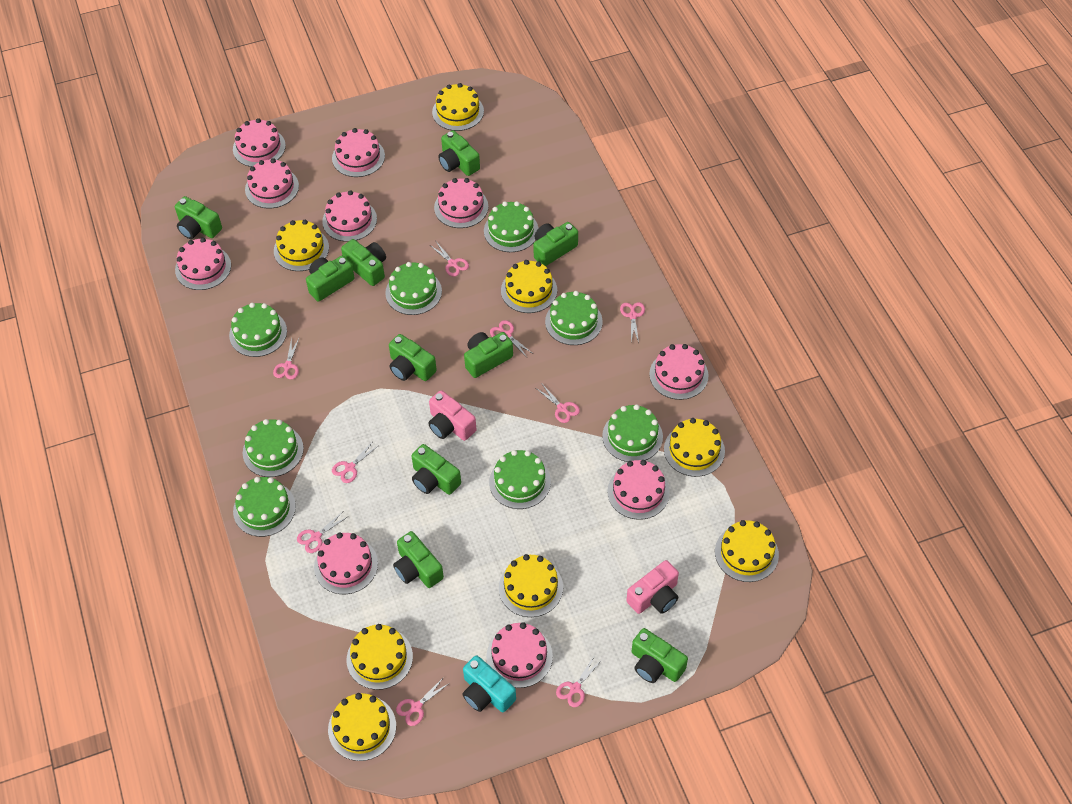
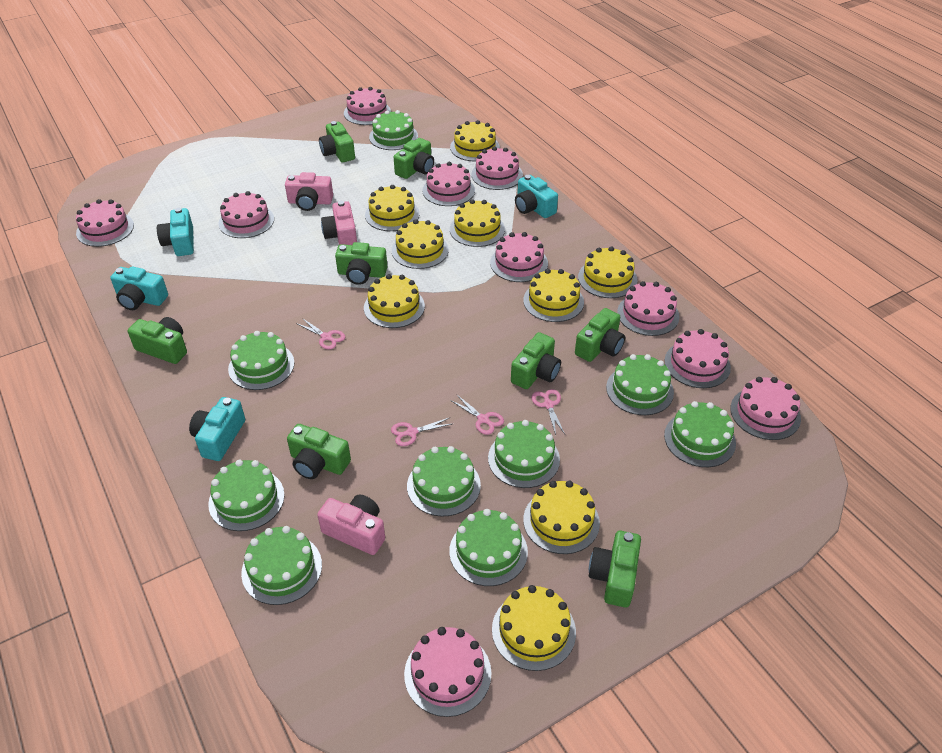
green cake: [229,303,287,357] [233,477,296,537] [243,419,304,477] [385,262,442,315] [484,201,538,252] [489,450,551,509] [545,291,603,345] [602,404,663,462] = 8 -> [208,460,285,531] [228,331,294,390] [241,526,322,605] [369,110,418,150] [407,446,481,517] [449,509,528,586] [488,420,560,488] [606,354,674,415] [664,401,736,467] = 9
green camera: [175,196,222,239] [306,255,355,302] [341,239,386,286] [389,334,437,381] [393,531,444,588] [411,444,461,495] [438,130,480,176] [464,332,513,378] [533,222,578,266] [632,628,688,683] = 10 -> [128,317,187,364] [287,424,351,479] [319,121,355,162] [335,242,387,285] [394,138,434,179] [511,332,561,389] [575,308,625,362] [589,531,641,608] = 8
pink camera: [428,390,477,441] [626,560,679,614] = 2 -> [285,172,333,211] [317,495,385,555] [321,201,357,245] = 3
pink scissors: [273,338,299,380] [297,512,349,553] [332,443,378,483] [396,677,450,726] [430,242,469,277] [490,320,532,357] [536,384,580,423] [556,655,602,707] [620,302,645,343] = 9 -> [296,318,345,350] [391,418,452,446] [450,395,504,435] [531,389,565,435] = 4
turquoise camera: [462,655,516,713] = 1 -> [110,267,168,310] [157,208,194,256] [189,397,245,461] [515,175,558,218] = 4
yellow cake: [274,220,329,271] [328,693,396,761] [347,624,413,690] [432,83,484,131] [499,554,563,617] [501,260,557,313] [664,418,725,477] [715,520,779,582] = 8 -> [364,274,425,328] [365,185,420,231] [392,219,449,269] [450,120,500,161] [450,199,505,247] [492,585,576,671] [523,269,584,322] [523,481,600,554] [578,246,637,298] = 9

